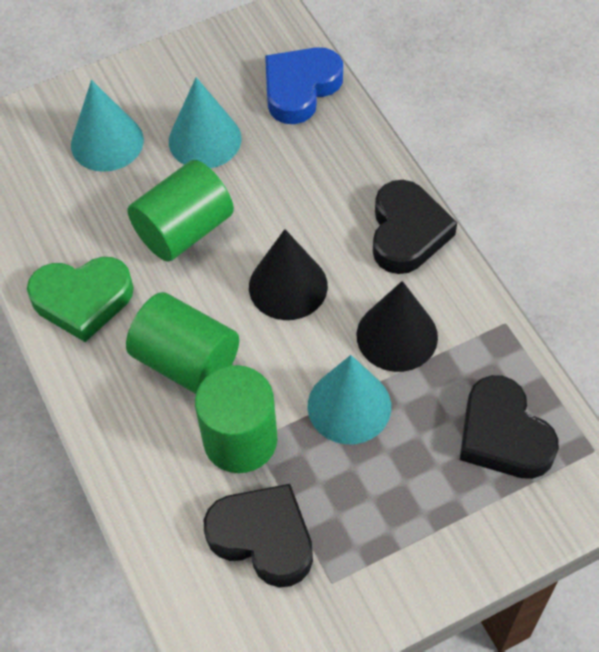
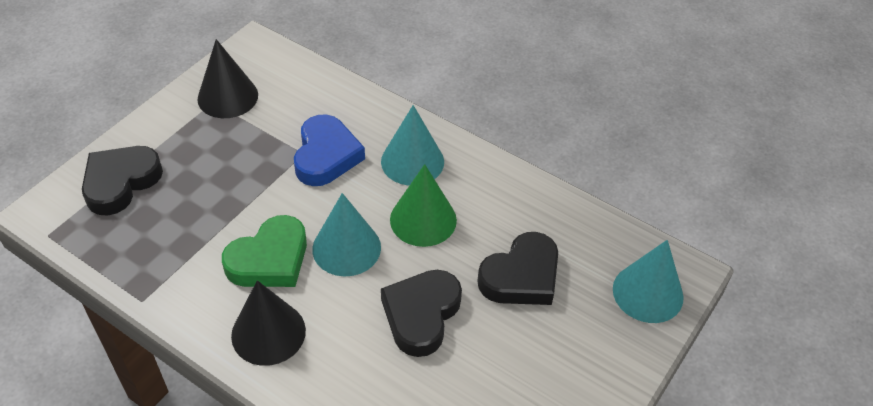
green cone: none = 0 -> [390,164,457,247] = 1
green cylinder: [126,292,239,394] [128,160,234,262] [195,365,277,473] = 3 -> none = 0

